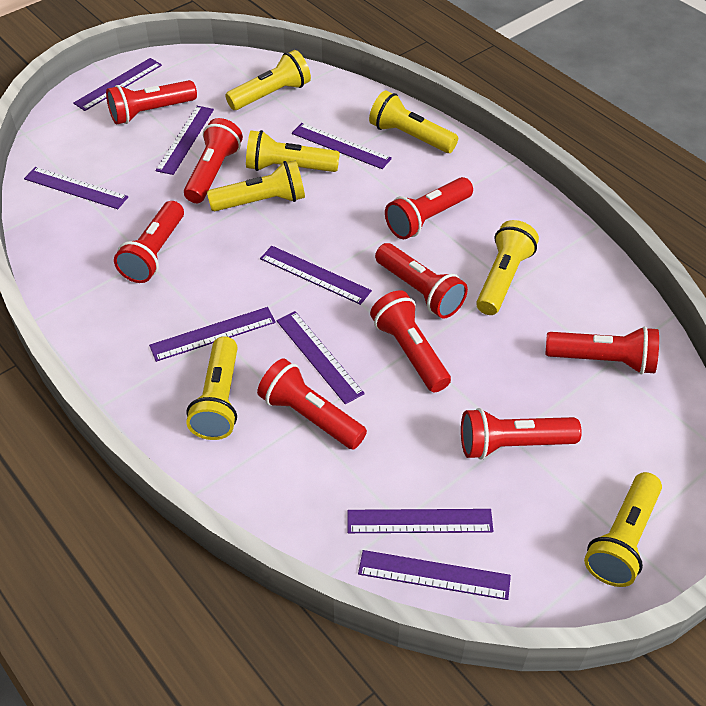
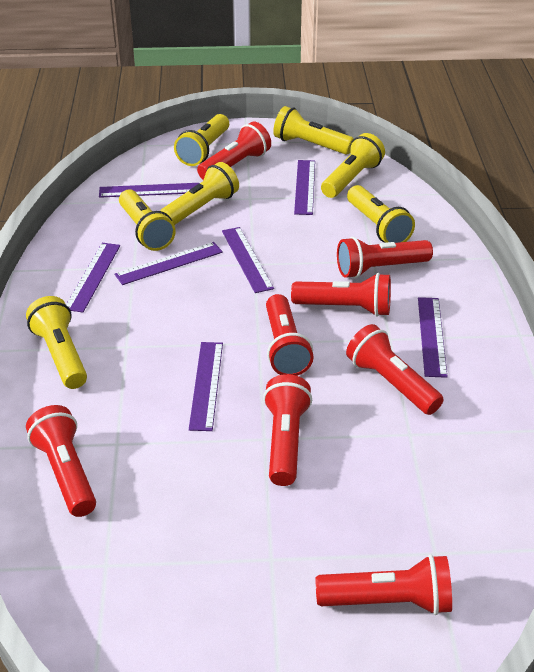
purple ruler: [24,167,128,209] [73,58,162,111] [149,307,276,362] [156,106,214,175] [260,246,372,305] [277,311,365,404] [292,123,392,169] [347,509,493,533] [358,550,511,600] = 9 -> [66,243,120,312] [99,183,200,198] [114,242,223,285] [189,342,223,431] [222,227,274,293] [294,160,315,215] [418,297,448,378] = 7
red flashlight: [106,80,197,124] [114,201,184,283] [184,118,243,203] [257,358,367,450] [370,290,451,392] [375,243,468,319] [385,177,473,239] [461,408,582,460] [545,326,659,374] = 9 -> [26,405,96,517] [197,122,271,180] [263,374,312,486] [266,294,314,376] [291,273,391,316] [315,554,452,615] [337,237,433,278] [346,324,444,415] = 8

